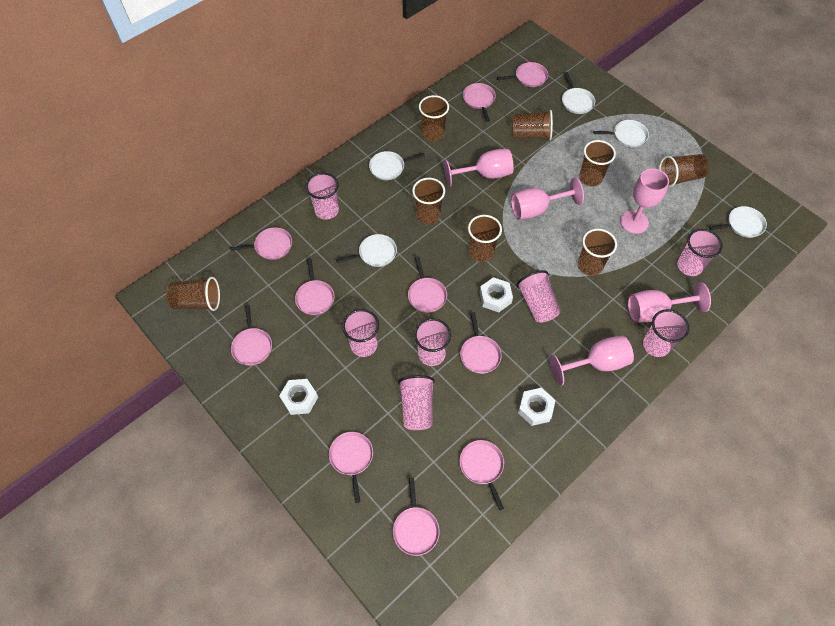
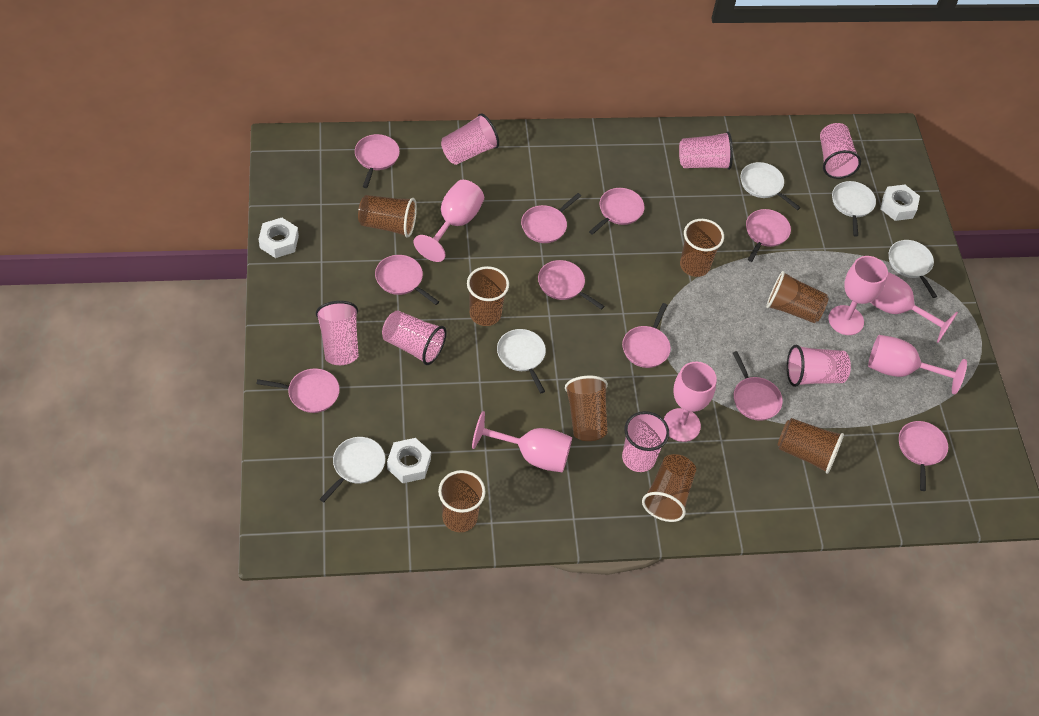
pink goblet: [444,149,514,187] [511,177,584,220] [549,336,634,386] [620,168,669,234] [628,282,711,323] = 5 -> [414,180,484,262] [472,411,572,473] [664,362,717,442] [828,256,888,335] [868,335,967,395] [870,272,958,343] = 6

